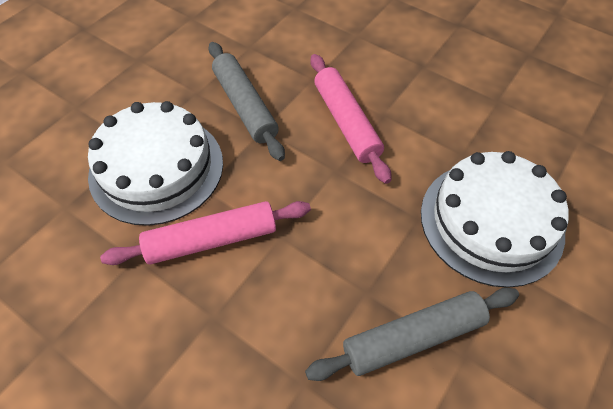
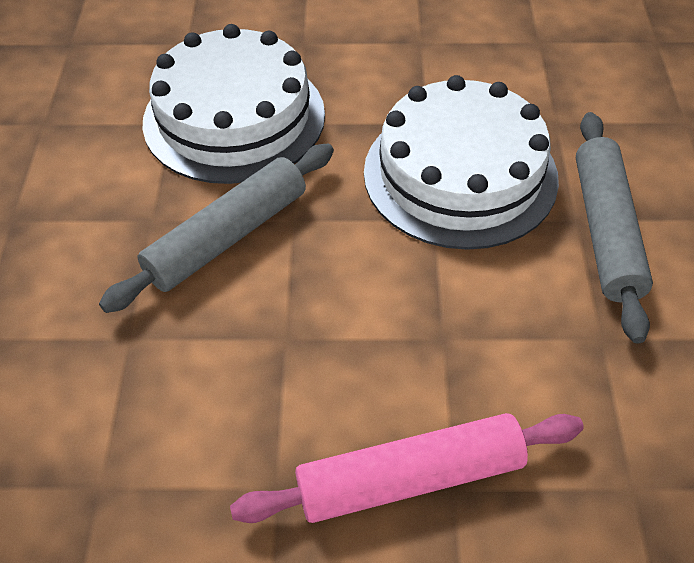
pink rolling pin: [100,201,311,265] [310,54,391,184] = 2 -> [230,413,584,523] = 1

